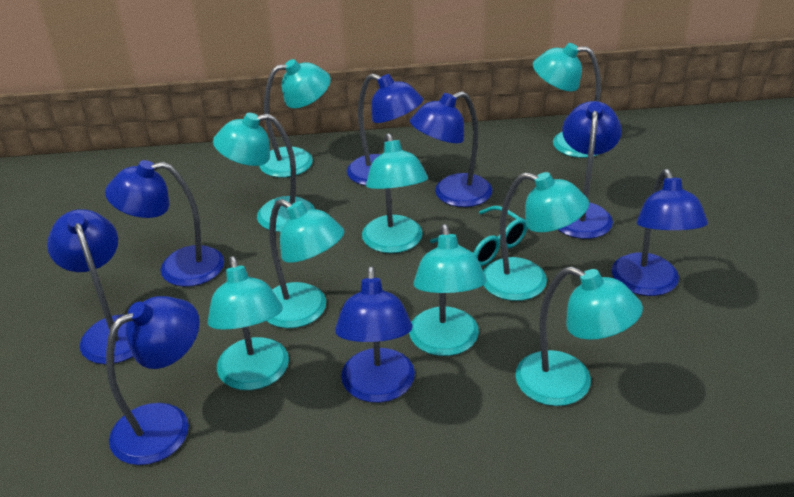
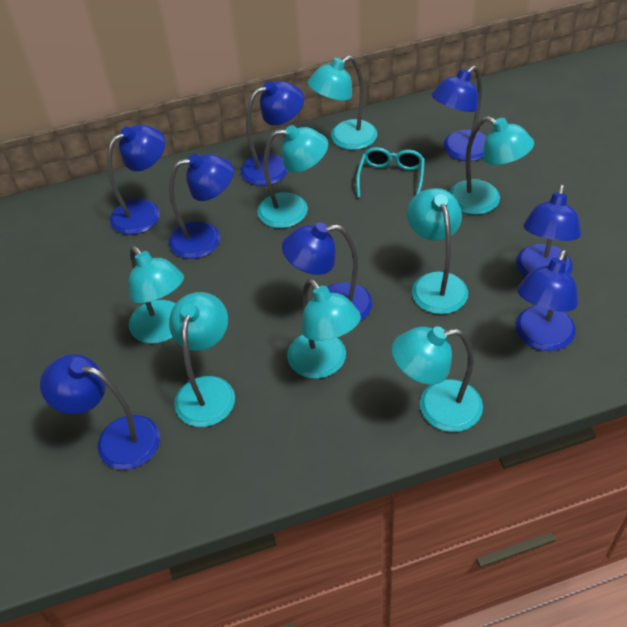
turquoise lamp: [207,256,289,390] [213,113,315,232] [259,59,331,178] [267,199,344,328] [362,133,428,253] [409,224,487,356] [483,172,589,301] [515,267,643,406] [533,43,601,158] = 9 -> [129,246,184,344] [169,292,235,427] [257,125,328,228] [287,279,361,379] [308,56,377,150] [392,326,483,432] [407,188,468,314] [449,116,534,215] = 8

